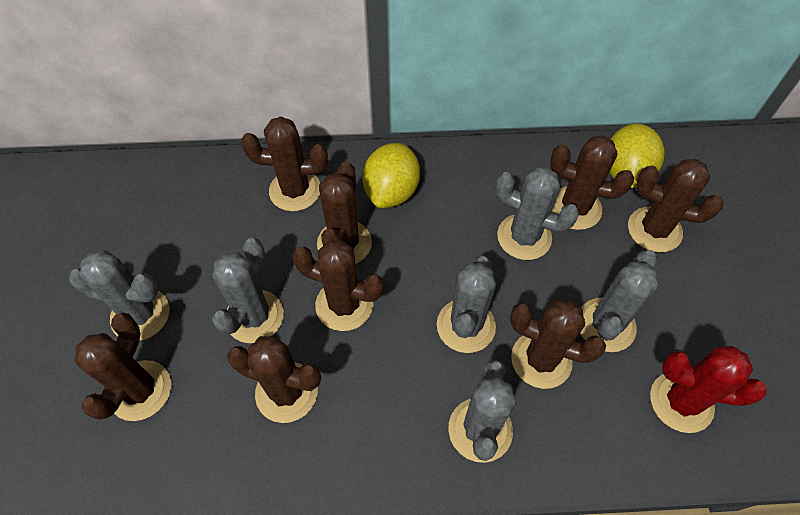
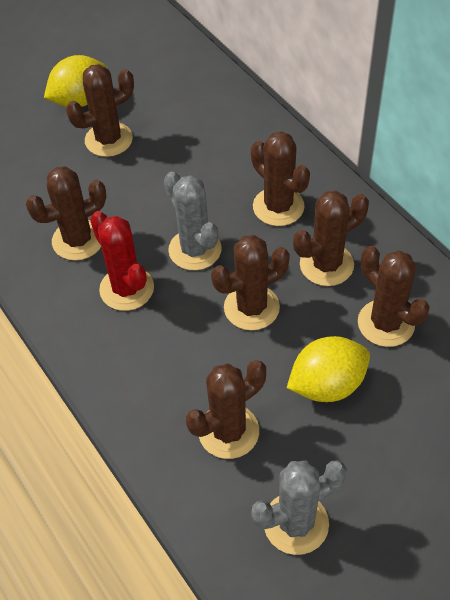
brown cactus: [75,313,171,421] [227,335,321,423] [241,117,328,211] [292,240,384,331] [317,162,372,264] [510,300,606,389] [550,136,634,230] [628,159,724,252] = 8 -> [26,166,106,261] [66,64,134,157] [186,360,266,459] [211,235,290,330] [251,131,310,226] [293,191,369,286] [358,246,430,347] = 7
grey cactus: [69,250,169,341] [212,238,284,343] [437,256,496,353] [448,360,516,463] [495,167,579,260] [580,250,658,352] = 6 -> [164,172,222,270] [251,460,347,555] = 2

